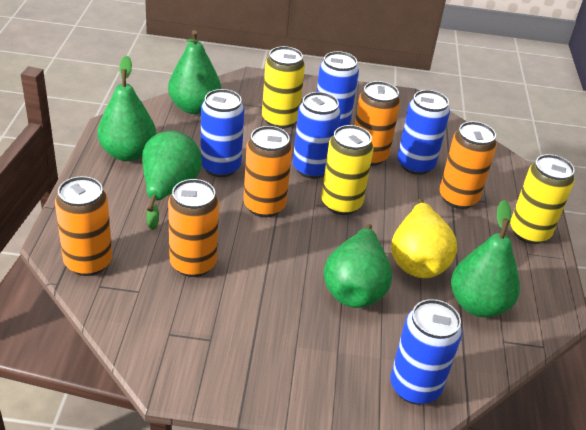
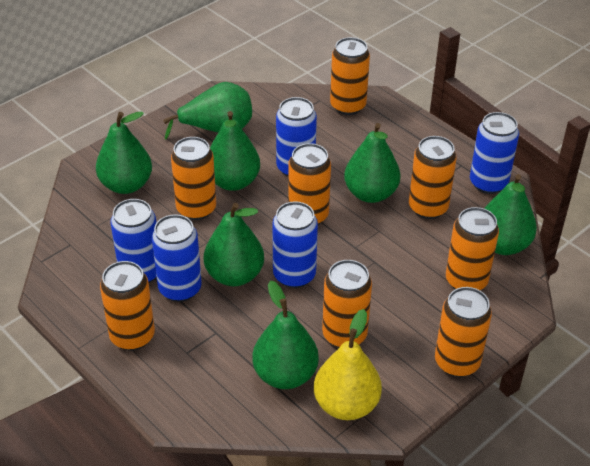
green pear: [97,56,156,161] [142,131,202,230] [168,30,221,114] [324,224,392,308] [451,200,520,318] = 5 -> [96,112,152,194] [163,82,252,140] [204,203,264,286] [210,111,260,191] [252,281,319,389] [344,123,401,203] [484,174,537,255] = 7
orange can: [55,176,113,276] [168,179,219,277] [243,126,292,217] [355,81,400,166] [439,121,497,209] = 5 -> [100,261,155,351] [171,137,216,220] [288,143,331,225] [322,260,372,348] [330,37,370,115] [409,136,457,219] [435,287,492,377] [446,207,499,290] = 8
yellow can: [262,46,305,129] [321,125,373,215] [510,154,575,244] = 3 -> none = 0

